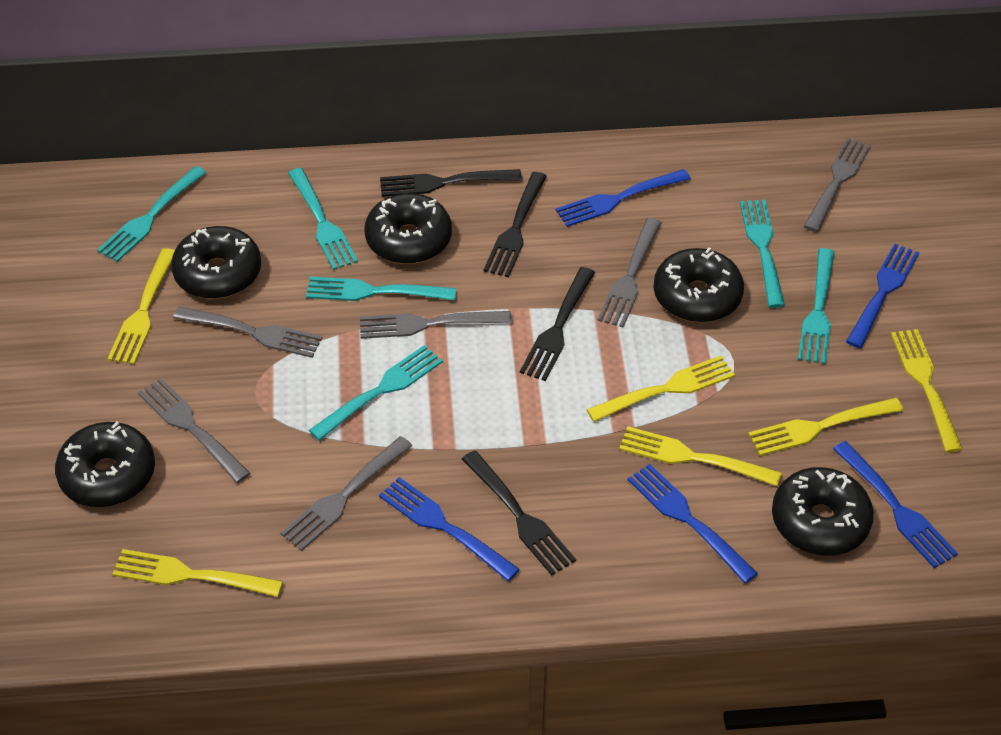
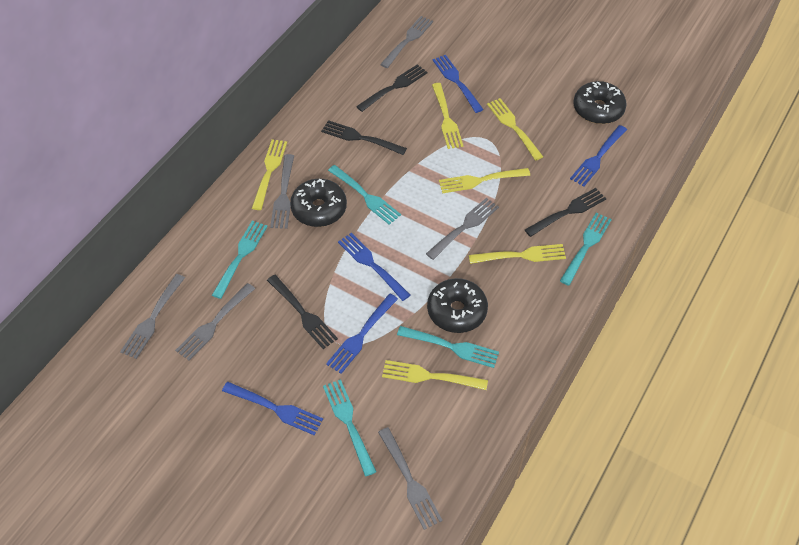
black donut: [55,421,155,507] [171,226,261,299] [364,193,452,264] [653,247,744,322] [772,467,874,556] = 5 -> [290,179,347,227] [427,278,488,333] [574,81,626,124] = 3
turquoise fork: [97,166,207,262] [288,168,358,270] [306,277,457,301] [309,345,443,441] [740,200,785,308] [798,248,834,364] = 6 -> [212,221,268,299] [323,379,376,476] [328,165,401,225] [397,326,499,368] [560,213,612,286] = 5

